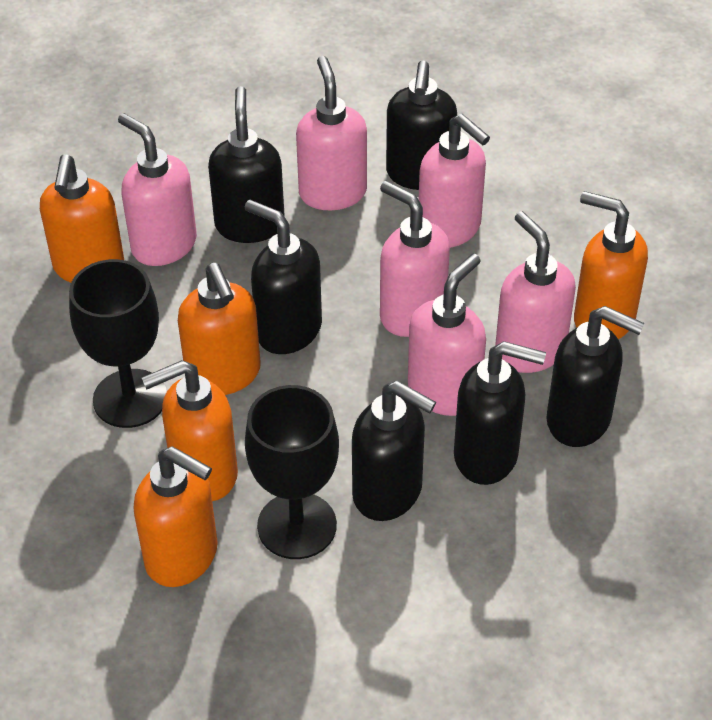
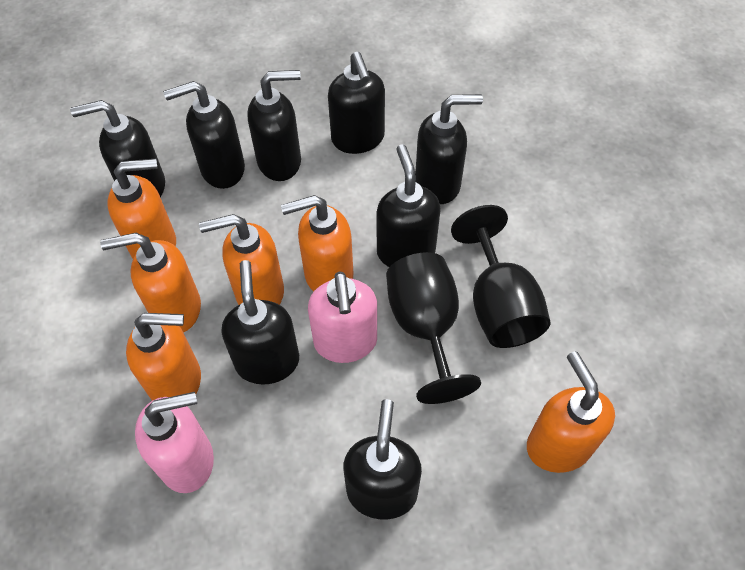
black soap dispenser: [208,86,285,243] [245,200,322,354] [352,381,436,521] [386,60,457,190] [454,341,546,485] [546,306,645,447] = 6 -> [70,100,165,197] [163,81,245,189] [222,260,299,385] [248,70,301,181] [328,52,385,154] [343,399,422,520] [377,144,441,267] [415,94,483,204] = 8
orange soap dispenser: [40,154,124,283] [134,446,218,587] [142,360,238,501] [178,263,261,395] [574,191,648,339] = 5 -> [100,233,201,333] [107,159,176,258] [126,313,201,401] [199,214,284,305] [281,195,353,292] [527,351,615,473] = 6
pink soap dispenser: [118,113,197,266] [296,56,367,210] [380,181,450,337] [408,254,486,416] [419,114,490,248] [495,211,576,373] = 6 -> [135,392,214,493] [308,271,377,363] = 2

